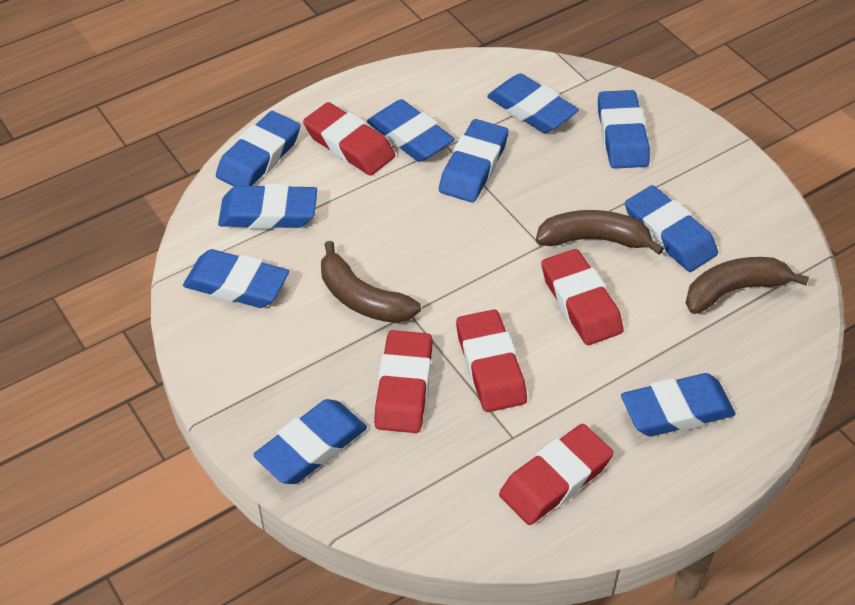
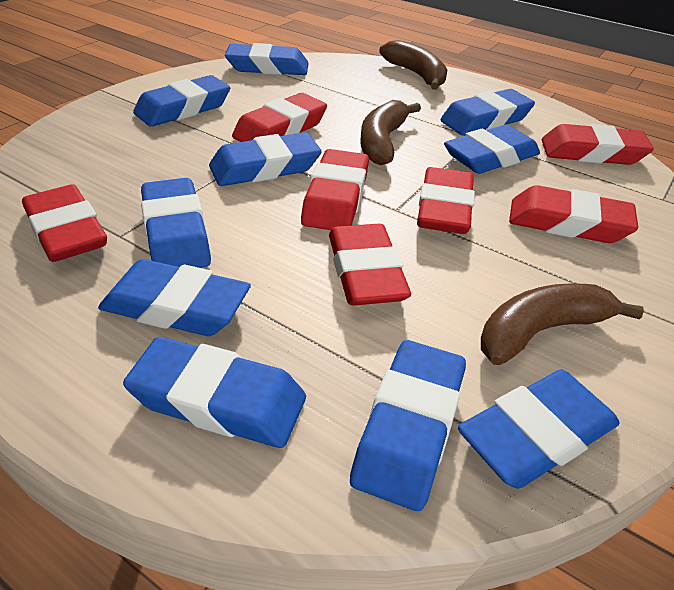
red eraser: [303,102,395,176] [374,330,433,433] [456,310,527,412] [499,424,614,525] [541,249,624,345] = 5 -> [22,184,107,262] [232,93,327,142] [301,149,369,230] [329,224,411,306] [417,167,475,234] [509,185,638,243] [542,124,654,165] = 7

